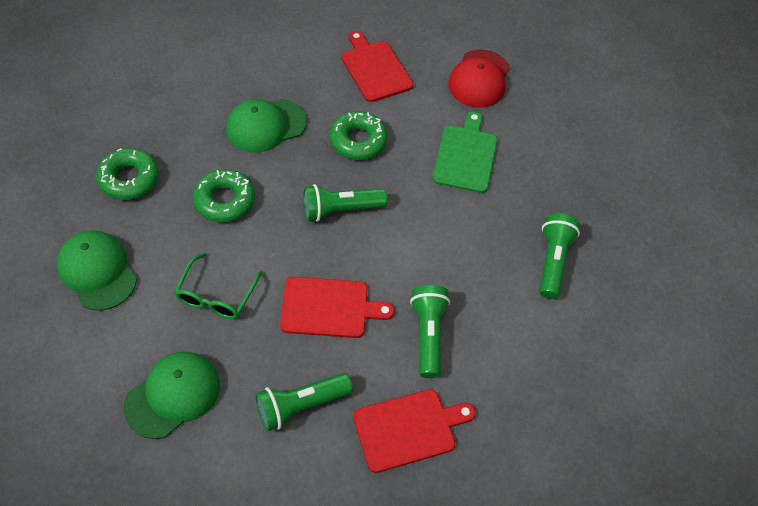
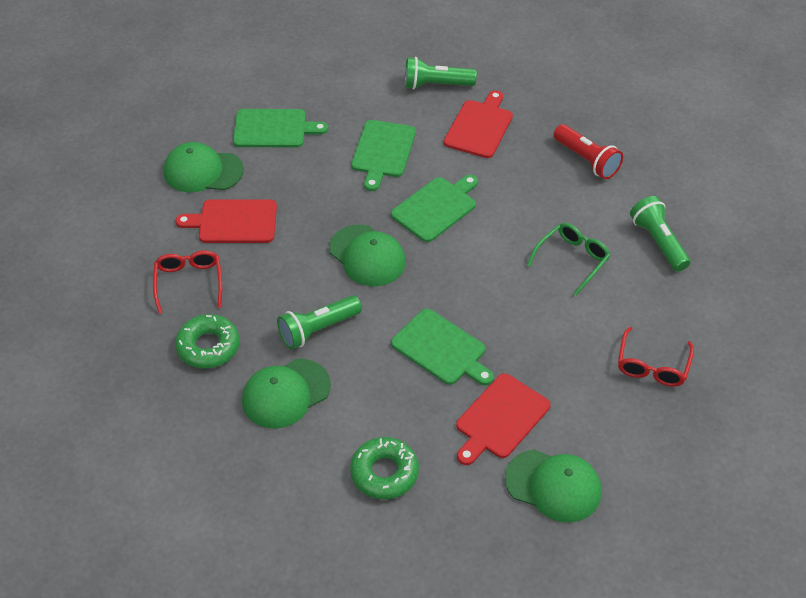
green cap: [57,230,137,311] [123,352,220,439] [226,99,307,153] = 3 -> [164,142,244,192] [242,359,331,429] [329,225,406,286] [505,449,601,522] = 4
green cutting board: [433,111,497,193] = 1 -> [233,109,328,147] [351,120,416,191] [391,175,478,242] [391,309,494,385] = 4
green donut: [96,148,159,200] [193,169,255,222] [329,111,388,160] = 3 -> [175,314,240,369] [350,437,419,499] = 2
green flashlight: [255,373,353,431] [303,184,387,222] [410,285,450,378] [539,213,580,299] = 4 -> [277,295,362,349] [405,57,477,90] [630,196,690,272] = 3
red cap: [448,50,510,108] = 1 -> none = 0
red flashlight: none = 0 -> [554,124,623,179] = 1
red glasses: none = 0 -> [153,251,222,314] [618,327,694,386] = 2

